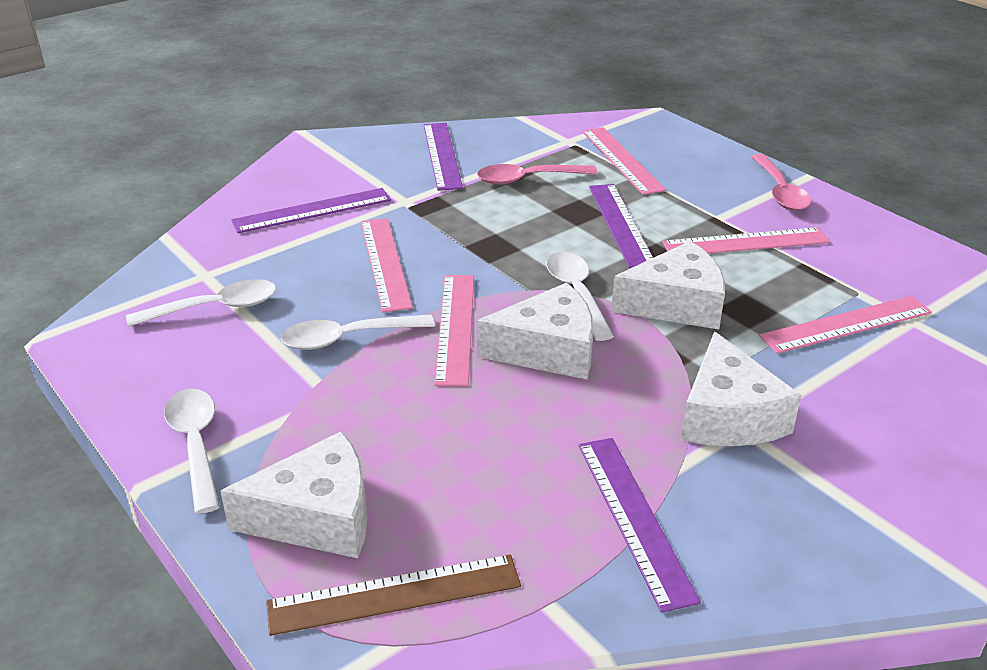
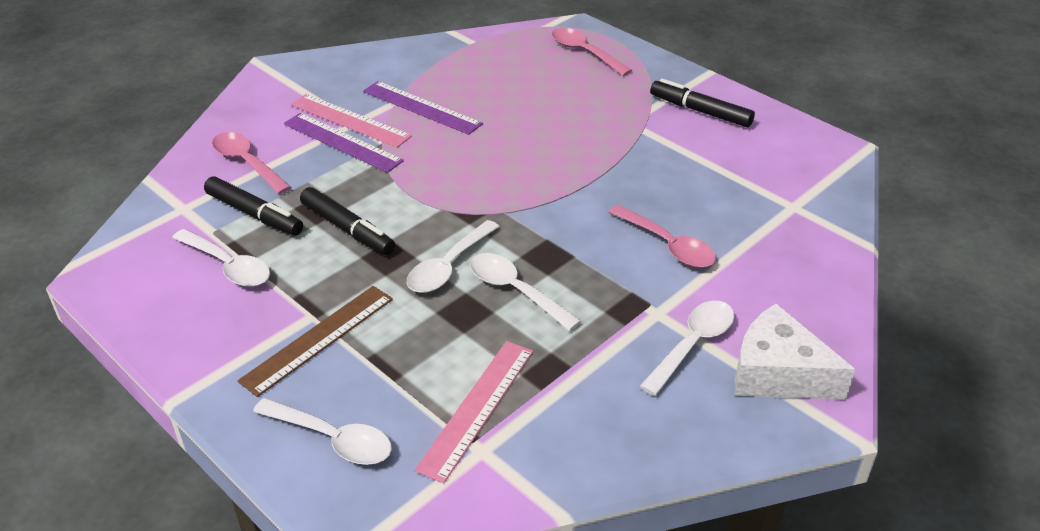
black marker: none = 0 -> [204,176,303,236] [300,187,395,255] [650,79,755,127] = 3
pink ruler: [361,218,413,312] [435,275,474,386] [582,127,666,195] [662,227,830,254] [759,296,932,354] = 5 -> [291,94,412,148] [414,341,533,483] = 2
pink spoon: [477,164,597,185] [752,154,811,211] = 2 -> [212,132,291,194] [552,28,632,76] [609,204,716,268] = 3
purple ruler: [231,188,391,233] [424,123,463,191] [578,438,701,613] [589,184,653,268] = 4 -> [284,113,404,173] [363,81,483,135] = 2
white cheese: [220,431,368,558] [477,283,593,380] [611,241,725,329] [681,331,801,446] = 4 -> [735,304,856,399] = 1
white spoon: [126,279,276,327] [164,389,220,514] [281,315,435,350] [546,252,614,341] = 4 -> [172,229,270,287] [253,398,392,465] [407,220,499,293] [470,253,581,331] [640,301,734,396] = 5

